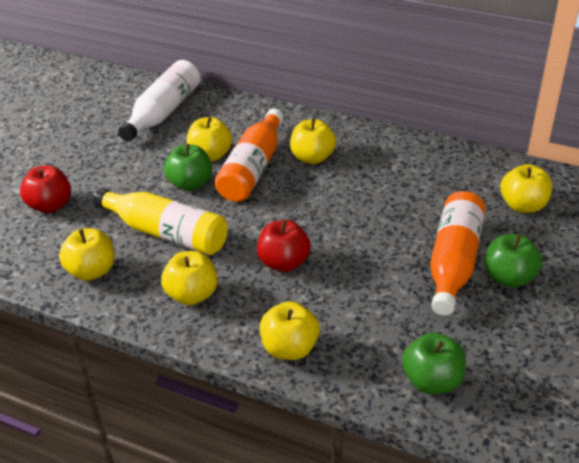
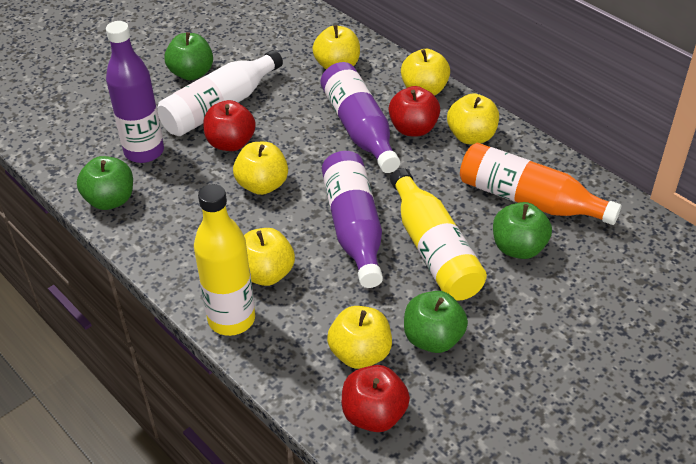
green apple: [164,144,212,191] [402,332,466,394] [485,234,542,288] = 3 -> [77,156,133,210] [164,32,213,80] [404,291,468,353] [493,202,552,259] = 4
orange bottle: [215,109,283,202] [430,191,485,316] = 2 -> [460,143,621,225] = 1
purple bottle: none = 0 -> [106,21,164,163] [321,62,400,173] [322,151,383,288] = 3
red apple: [20,165,71,213] [257,220,311,272] = 2 -> [203,100,256,151] [342,365,410,432] [389,86,440,137] = 3
yellow bottle: [93,188,228,255] = 1 -> [194,184,255,336] [390,168,487,300] = 2

